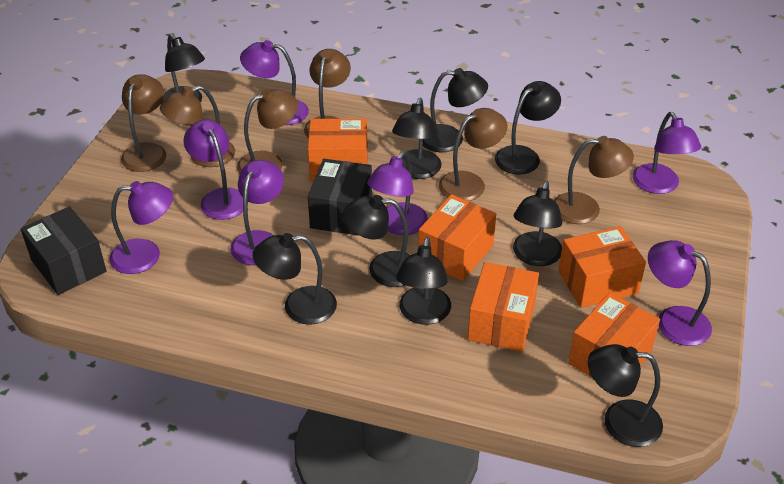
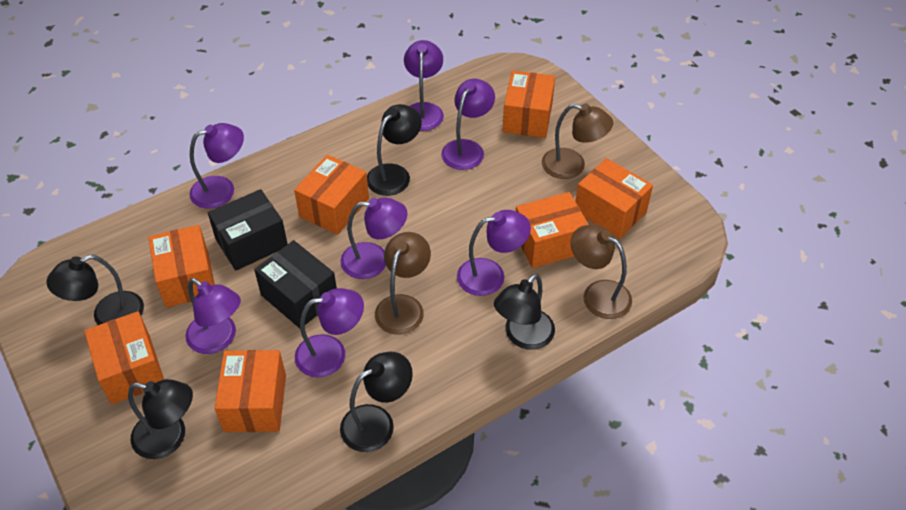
black lamp: [161,34,205,104] [253,233,337,324] [343,195,410,287] [392,98,441,179] [396,237,451,325] [423,68,488,152] [495,81,561,175] [513,181,562,266] [588,344,663,447] = 9 -> [46,255,144,325] [128,379,193,459] [340,352,413,452] [367,104,422,196] [494,274,555,350] = 5
brown lamp: [121,74,166,172] [160,86,235,167] [237,89,298,173] [304,49,351,138] [439,108,507,201] [554,136,634,224] = 6 -> [375,232,431,335] [542,104,613,179] [570,225,632,319] = 3
orange box: [308,119,368,180] [418,194,496,281] [468,262,539,352] [558,226,646,308] [568,292,660,378] = 5 -> [84,311,164,404] [148,225,215,308] [214,350,286,432] [294,155,369,235] [503,71,555,138] [516,192,589,268] [576,158,653,239] = 7

